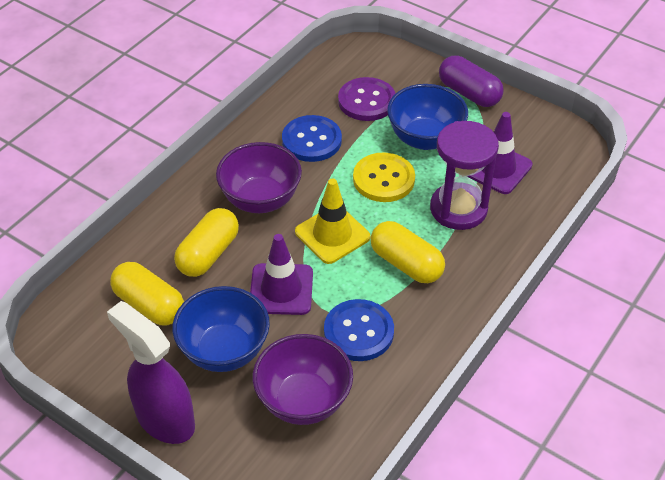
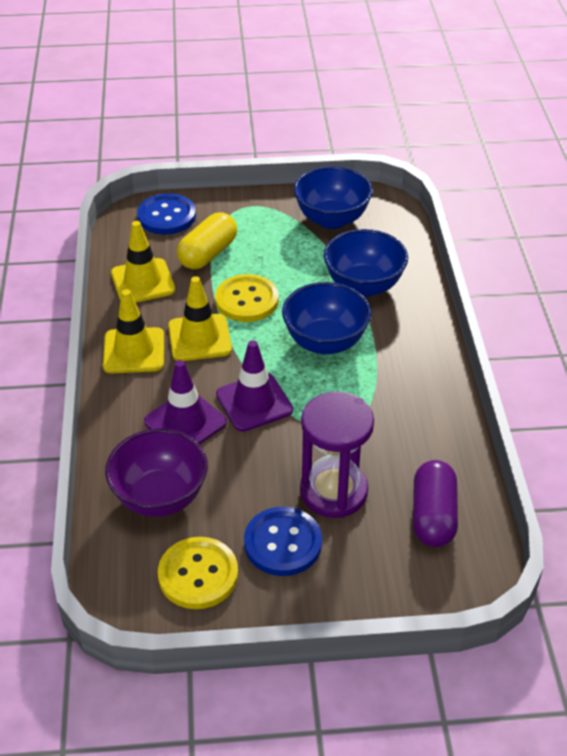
blue bowl: [172,286,270,372] [387,84,468,150] = 2 -> [282,282,371,354] [294,166,373,229] [324,229,408,297] = 3
purple bowl: [216,142,302,213] [253,334,353,425] = 2 -> [105,429,208,517] = 1
purple button: [338,77,396,121] = 1 -> none = 0
purple spray bottle: [107,301,195,444] = 1 -> none = 0
yellow button: [353,152,415,202] = 1 -> [158,537,238,609] [215,274,278,322] = 2
yellow capsule: [110,262,184,326] [174,208,239,277] [371,221,445,283] = 3 -> [177,212,237,269] = 1
yellow traffic cone: [295,178,370,264] = 1 -> [103,289,164,373] [111,221,175,303] [168,276,232,361] = 3

